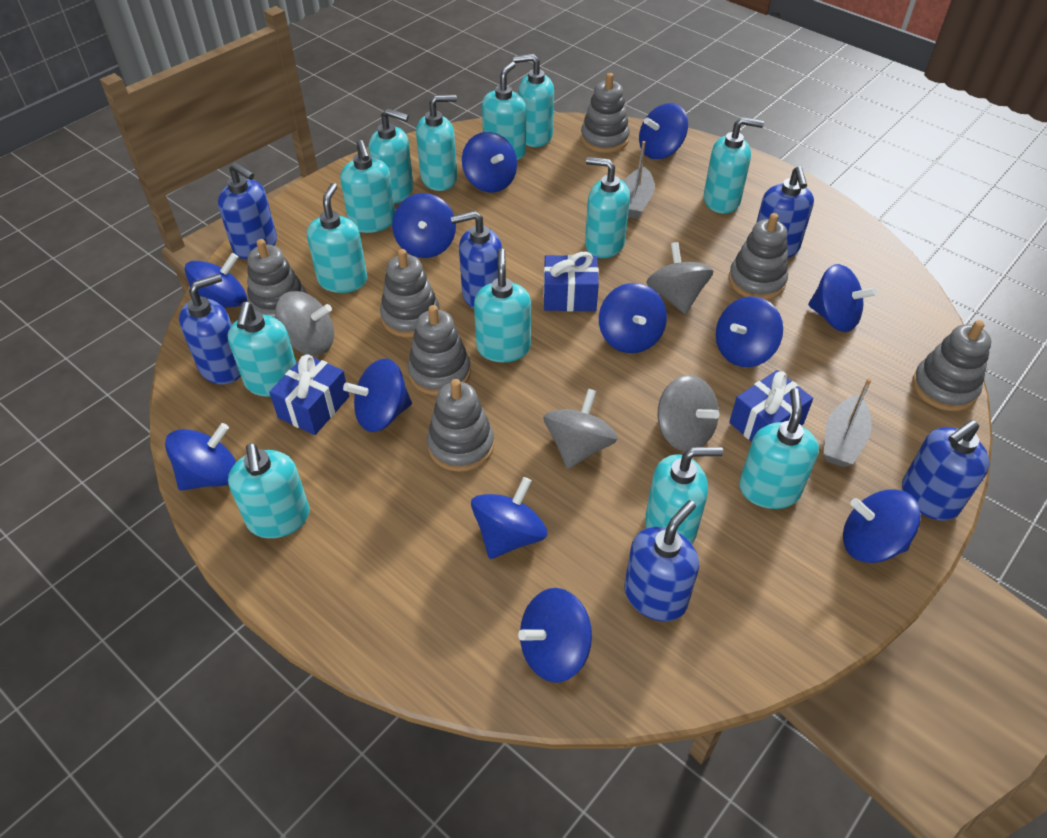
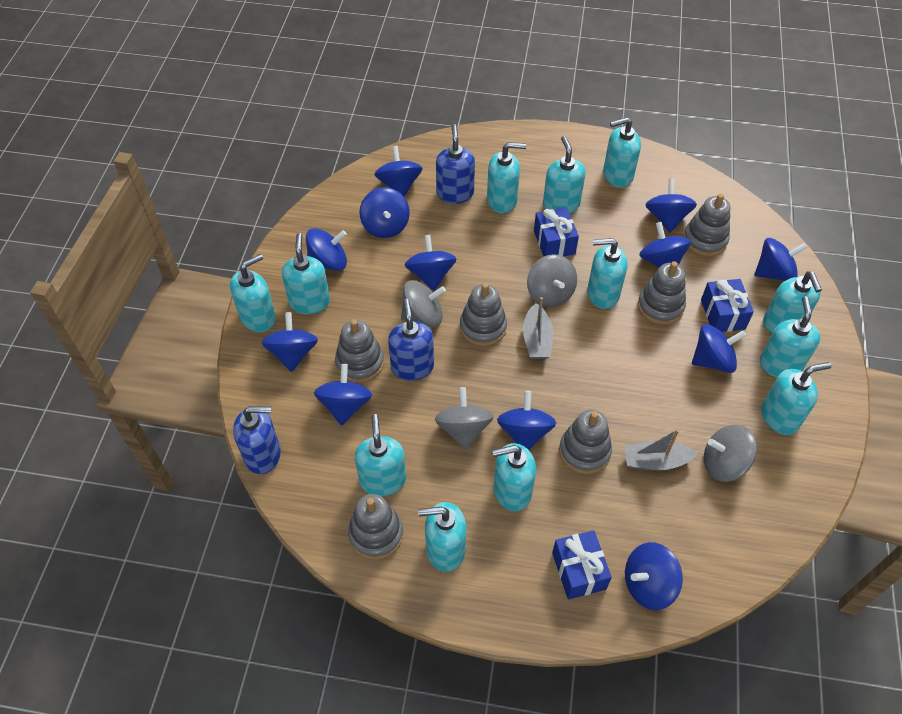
blue soap dispenser: [179,274,241,384] [218,163,277,259] [451,211,502,309] [624,500,699,621] [756,166,814,258] [902,420,990,521] = 6 -> [233,406,281,474] [388,299,434,381] [436,124,475,204] = 3
grey stacking toy: [247,239,306,318] [380,249,439,338] [408,305,471,395] [427,379,494,472] [581,73,630,153] [729,213,788,300] [913,320,992,411] = 7 -> [335,319,384,383] [348,494,403,560] [460,283,507,346] [559,409,612,474] [638,261,686,325] [683,193,731,257] = 6
turquoise soap dispenser: [228,302,296,397] [228,443,310,538] [307,183,367,293] [340,140,395,233] [369,108,413,204] [416,95,457,191] [474,248,531,362] [482,61,526,160] [513,54,554,147] [585,157,630,258] [645,447,723,544] [704,117,764,214] [739,388,819,509] = 13 -> [230,254,276,332] [282,233,330,314] [355,414,406,496] [418,502,467,572] [487,142,526,213] [492,443,536,511] [543,136,586,214] [587,238,627,309] [603,117,641,188] [760,296,820,377] [761,362,832,435] [763,271,822,333] = 12

